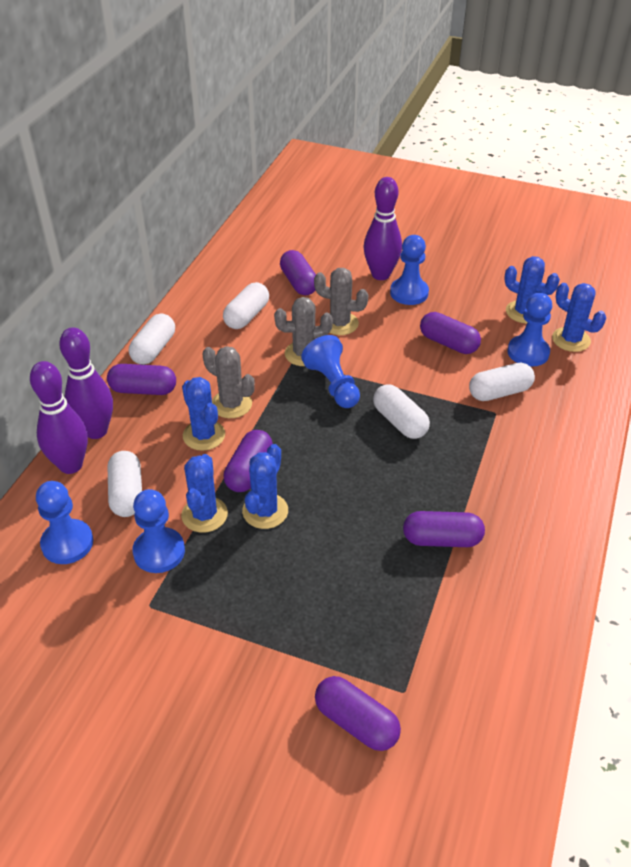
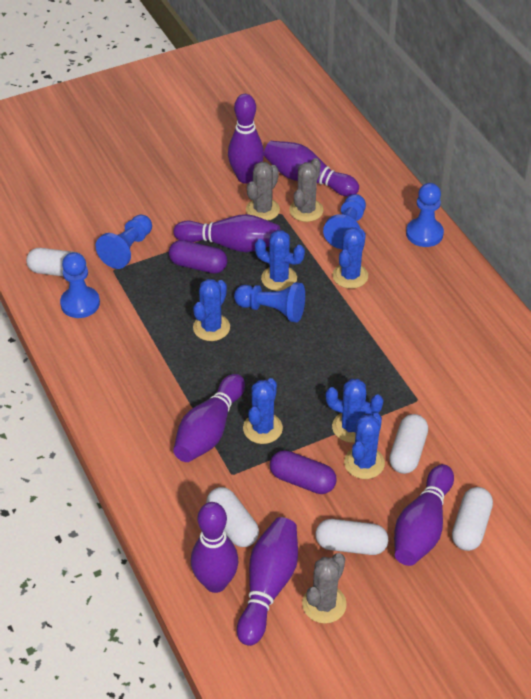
blue cactus: [181,454,228,533] [182,377,225,451] [242,444,288,529] [504,256,560,323] [552,283,606,352] = 5 -> [193,279,230,341] [243,378,283,444] [255,230,305,291] [326,379,384,443] [333,227,368,289] [344,413,385,479] = 6
purple bowling pin: [30,361,88,474] [59,327,113,439] [364,177,402,280] = 3 -> [173,374,245,462] [174,214,280,252] [191,502,238,593] [228,94,264,184] [237,517,298,646] [264,141,359,197] [394,464,454,566] = 7
purple capsule: [107,364,176,395] [223,430,273,492] [280,250,316,296] [315,676,401,751] [403,511,485,547] [420,312,481,354] = 6 -> [169,240,227,274] [270,450,337,494] = 2

